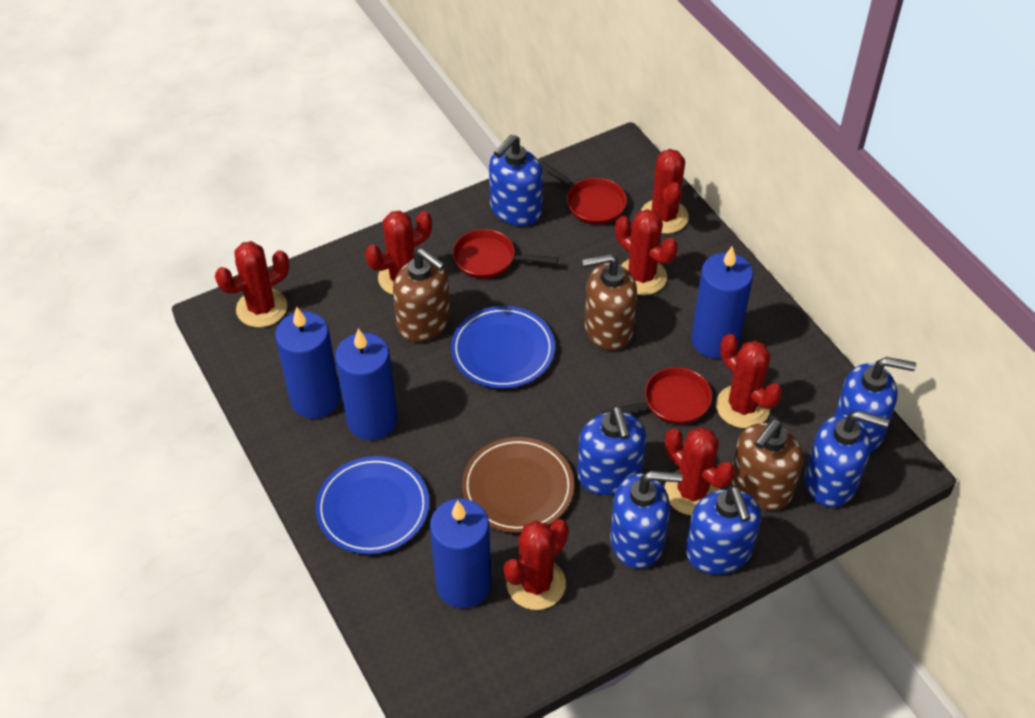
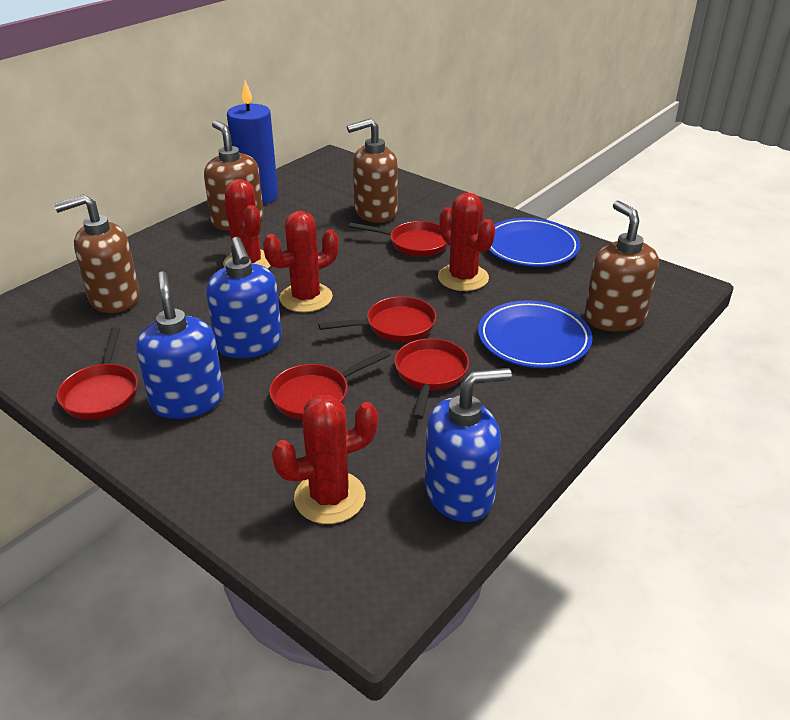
blue candle: [275,307,341,419] [335,328,397,440] [430,499,491,608] [691,246,753,359] = 4 -> [227,81,278,204] = 1
blue soap dispenser: [489,134,543,226] [577,406,646,495] [610,471,682,569] [685,486,761,575] [805,410,889,507] [834,357,916,453] = 6 -> [136,271,224,419] [206,237,282,358] [425,368,512,522] = 3
brown plate: [462,437,574,533] = 1 -> none = 0
brown soap dispenser: [393,248,450,342] [582,253,637,350] [731,419,803,510] = 3 -> [54,194,140,313] [204,120,264,231] [347,118,398,223] [585,201,659,331] = 4
red cactus: [215,241,289,327] [365,211,432,295] [504,519,569,610] [615,209,678,295] [641,149,689,234] [664,427,735,515] [716,334,782,428] = 7 -> [223,179,271,269] [263,211,339,312] [272,395,378,524] [438,192,496,291] = 4
red pan: [453,229,558,279] [540,161,627,225] [602,367,712,425] = 3 -> [57,327,138,420] [269,350,391,420] [318,296,437,342] [349,221,448,257] [394,338,469,419] = 5

